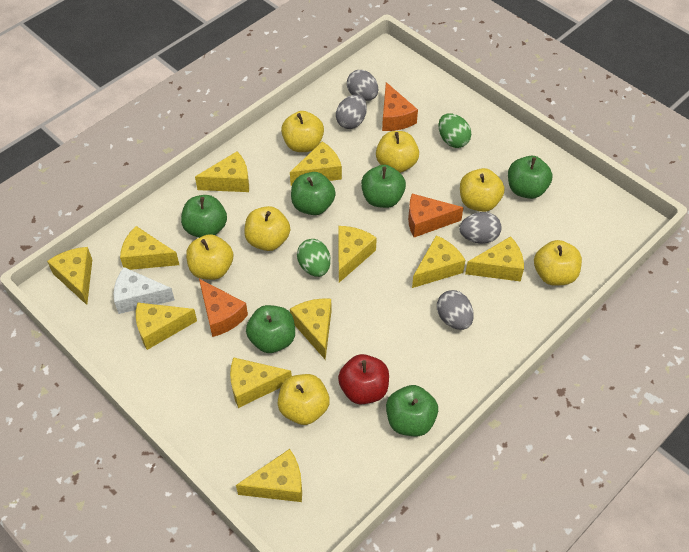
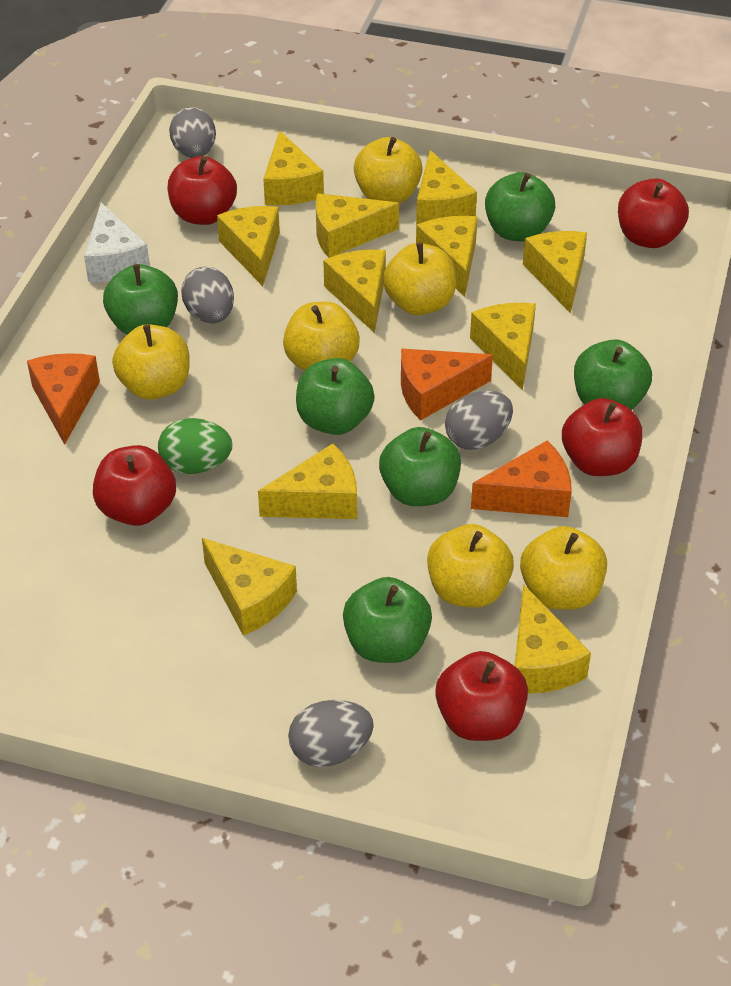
green egg: [297,239,331,277] [438,113,471,148] = 2 -> [158,418,232,474] = 1
red apple: [338,354,389,404] = 1 -> [93,445,176,526] [168,156,237,225] [435,651,528,741] [562,398,643,476] [618,178,689,248] = 5
yellow apple: [186,234,233,280] [244,206,290,251] [278,374,330,425] [281,111,324,152] [376,131,419,173] [460,168,505,212] [534,240,582,286] = 7 -> [112,324,190,400] [283,302,360,370] [354,137,423,203] [383,243,456,315] [427,524,514,608] [520,526,607,610] = 6

